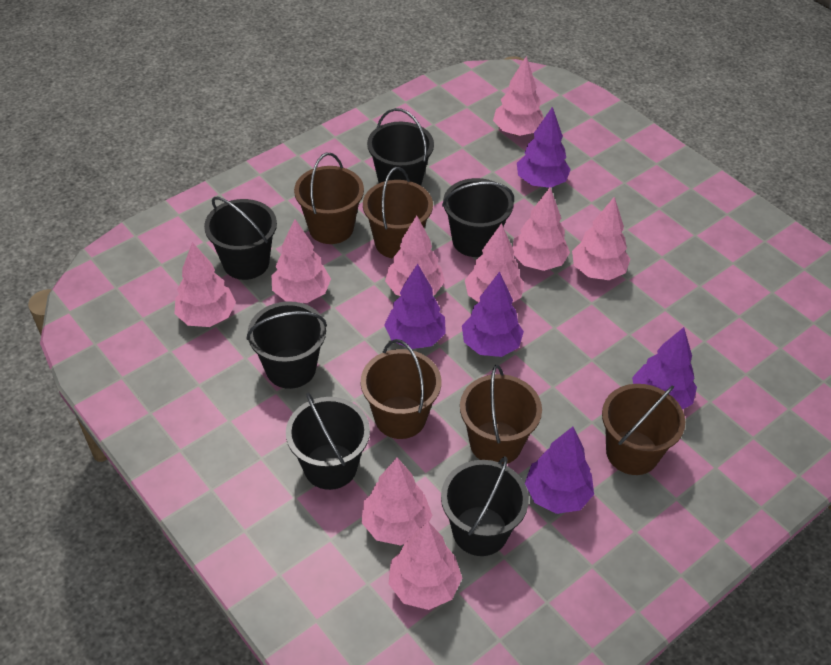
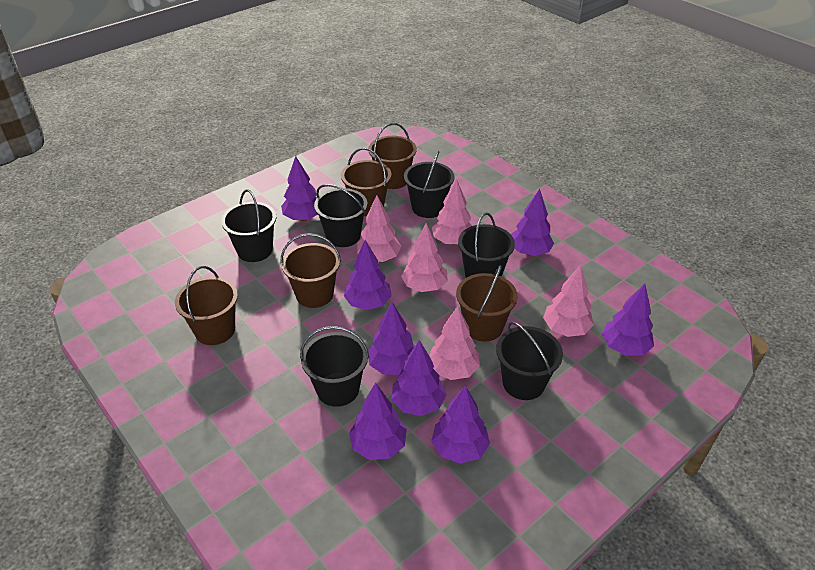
pink tree: [174,242,236,327] [272,219,331,303] [362,458,432,546] [385,216,445,296] [388,521,462,610] [465,223,524,303] [493,56,544,136] [513,187,570,271] [572,197,630,280] = 9 -> [357,195,402,262] [401,223,448,292] [429,306,480,380] [432,179,472,245] [543,265,594,337] = 5
purple tree: [384,264,446,349] [462,272,524,357] [517,107,571,188] [525,427,594,514] [632,327,697,409] = 5 -> [281,156,318,221] [344,240,392,310] [349,382,407,460] [368,302,415,375] [391,340,446,416] [431,385,490,464] [511,189,554,256] [602,284,654,356] = 8

